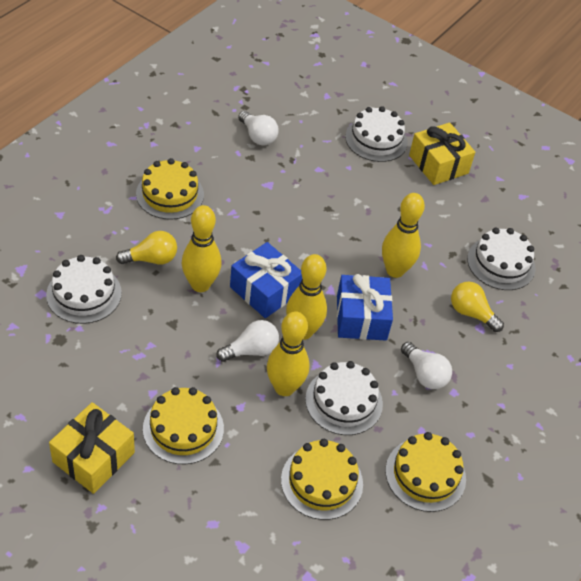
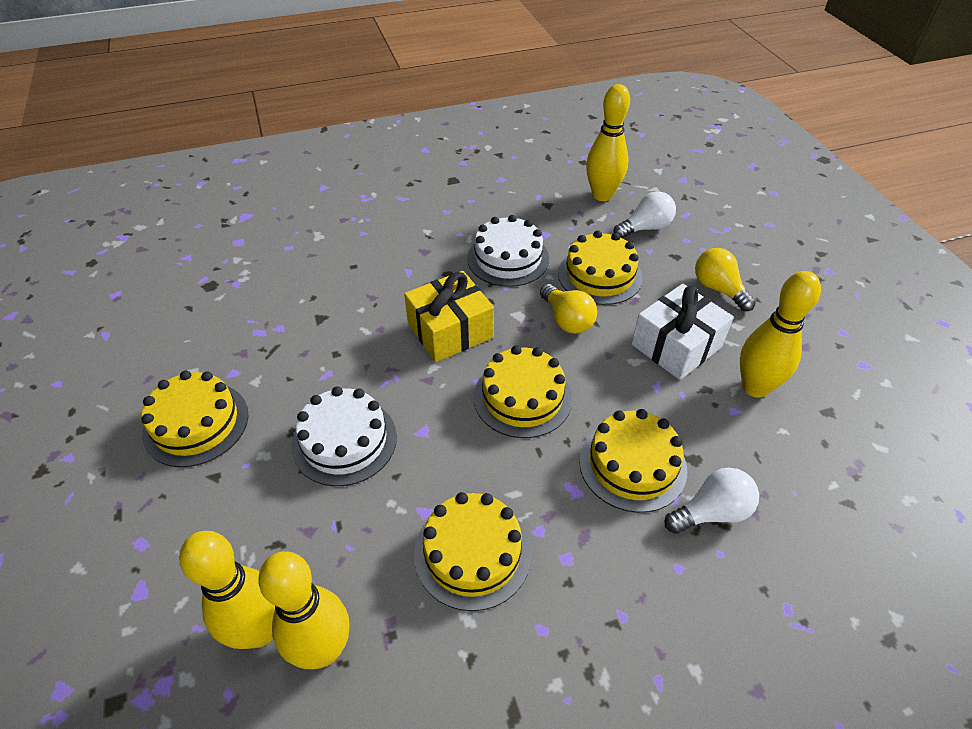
blue gift: [230,242,302,318] [337,274,393,341] = 2 -> none = 0
white cake: [46,255,122,324] [305,361,383,435] [345,106,408,162] [467,228,535,290] = 4 -> [292,386,397,486] [467,215,549,287] = 2
white gift: none = 0 -> [632,284,734,380] = 1
white light bulb: [216,320,279,362] [238,111,278,146] [401,342,452,389] = 3 -> [613,191,676,238] [664,467,759,534] = 2
yellow cake: [136,158,204,220] [143,387,224,464] [281,439,363,520] [386,432,466,512] = 4 -> [141,371,249,467] [414,492,532,611] [474,345,572,438] [558,230,643,305] [579,409,687,513] = 5
yellow gift: [49,402,135,494] [409,123,475,185] = 2 -> [404,271,494,362] = 1

